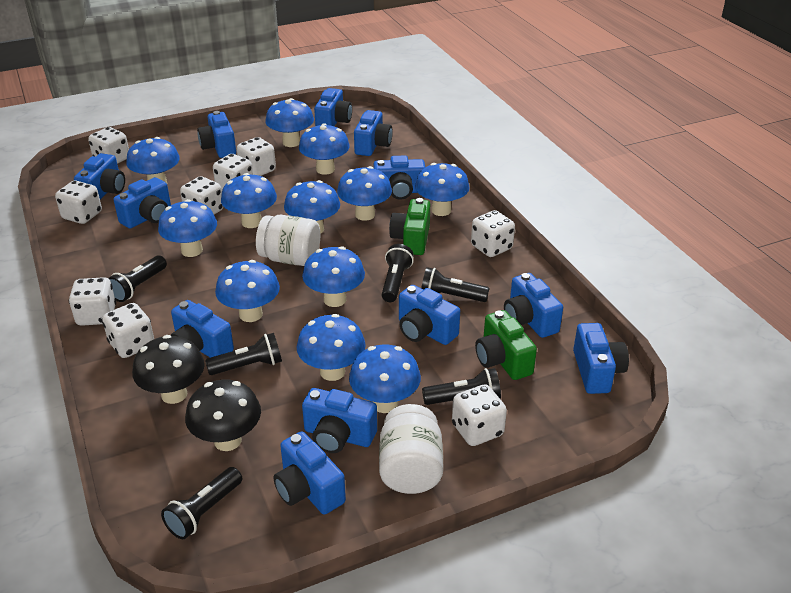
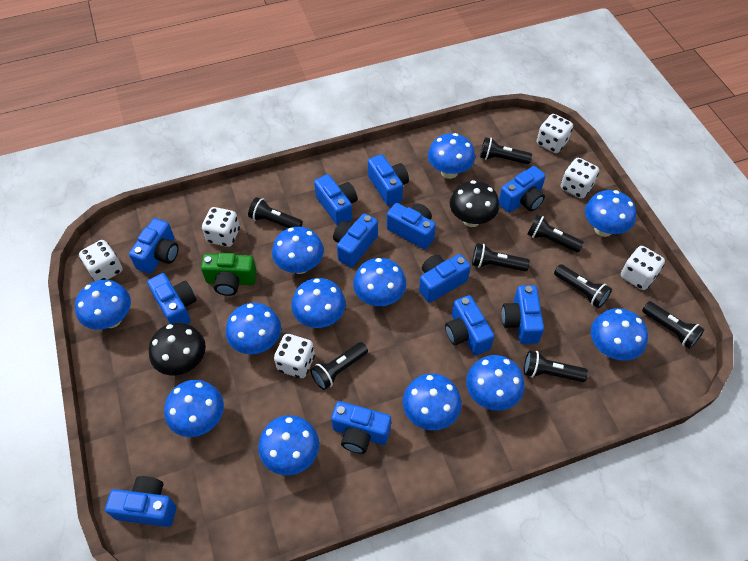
black flashlight: [108,255,167,302] [161,467,242,539] [205,333,282,375] [382,244,414,302] [421,267,490,302] [422,368,501,405] = 6 -> [248,197,303,228] [310,342,368,390] [472,243,530,271] [480,137,532,164] [524,350,588,382] [527,215,584,252] [554,264,612,308] [642,301,705,349] = 8
green camera: [389,198,430,255] [475,310,537,380] = 2 -> [201,253,257,296] = 1
white dice: [55,181,102,224] [69,277,116,326] [88,127,129,164] [102,303,154,358] [180,176,223,215] [213,154,253,190] [237,137,276,176] [452,385,507,446] [471,210,515,257] = 9 -> [79,240,123,281] [202,207,240,247] [274,334,315,378] [536,114,573,153] [561,158,599,199] [621,246,665,290] = 6
white jar: [256,215,320,266] [379,404,443,494] = 2 -> none = 0

